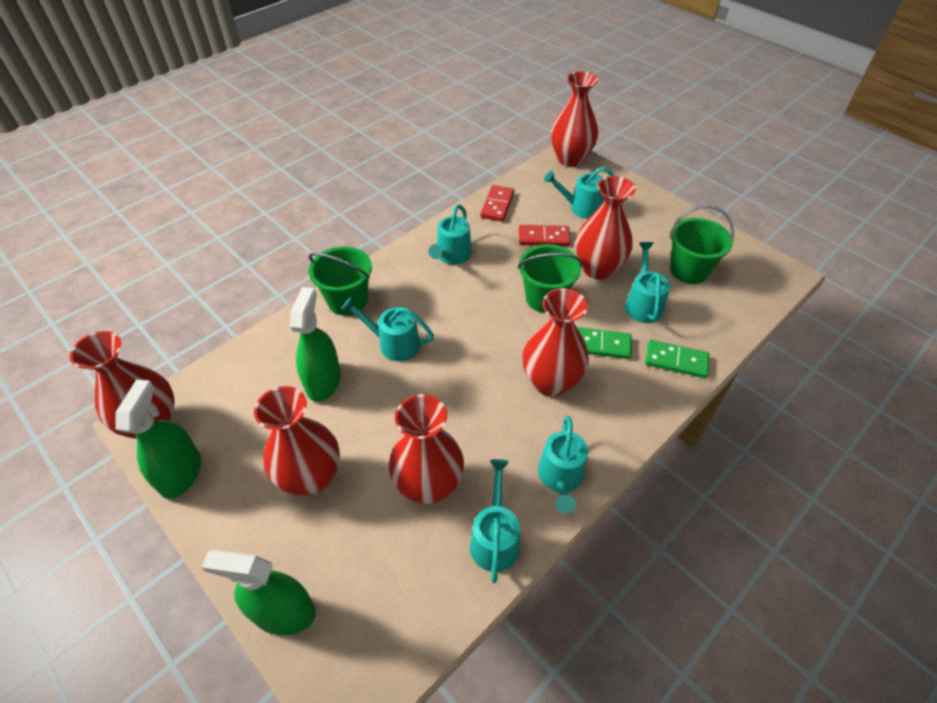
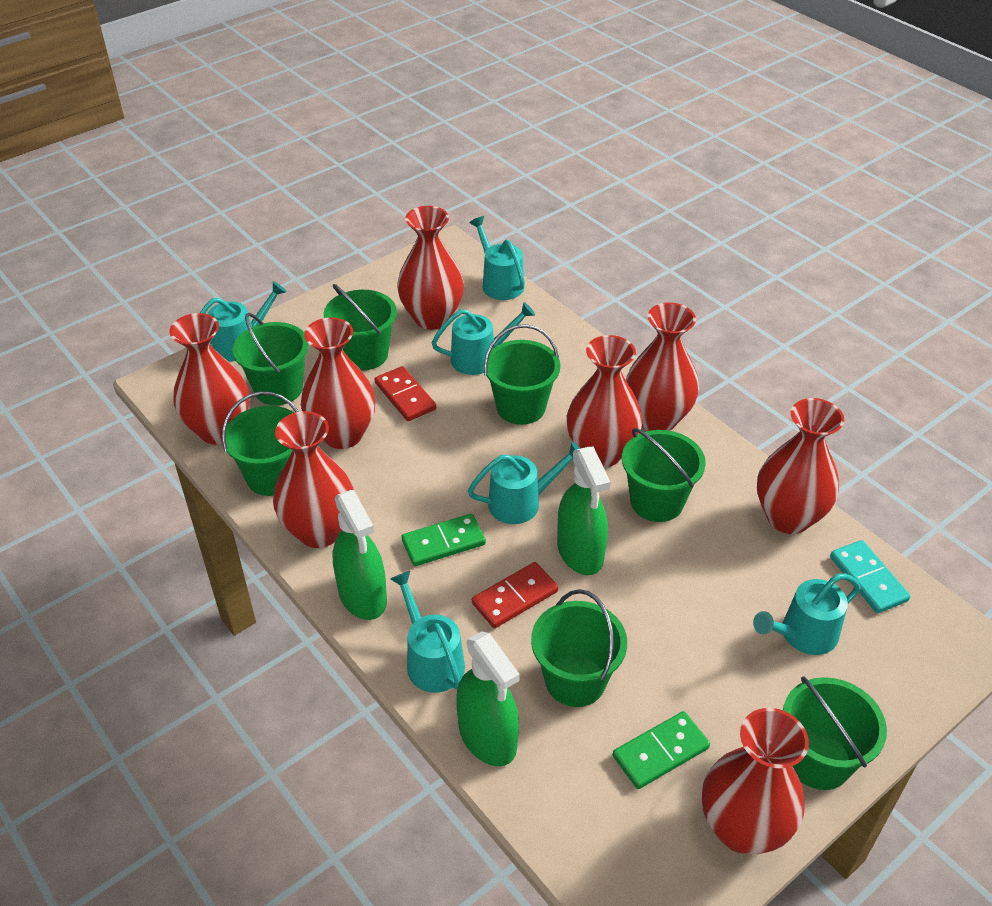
green bucket: [309,246,372,316] [518,244,583,313] [670,205,734,284] = 3 -> [222,391,299,496] [232,313,309,405] [324,284,397,370] [484,324,560,425] [531,589,627,707] [622,428,706,522] [783,676,887,790] = 7
red vase: [70,331,174,439] [254,386,340,496] [389,394,464,504] [522,288,589,397] [551,71,598,167] [575,176,636,280] = 6 -> [170,313,249,444] [273,411,354,548] [301,317,375,449] [397,206,464,330] [567,335,642,468] [626,302,699,431] [702,708,809,854] [757,398,844,534] = 8
turquoise domino: none = 0 -> [830,540,910,613] = 1

